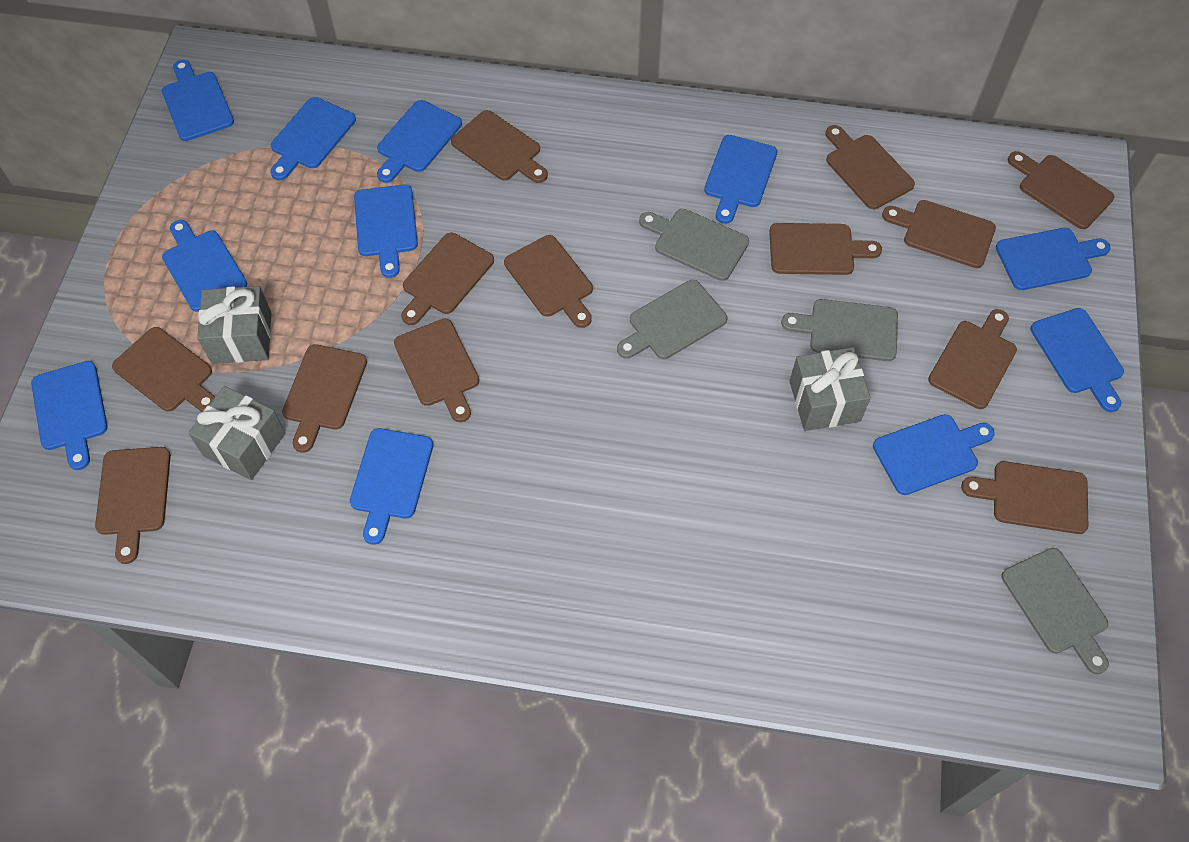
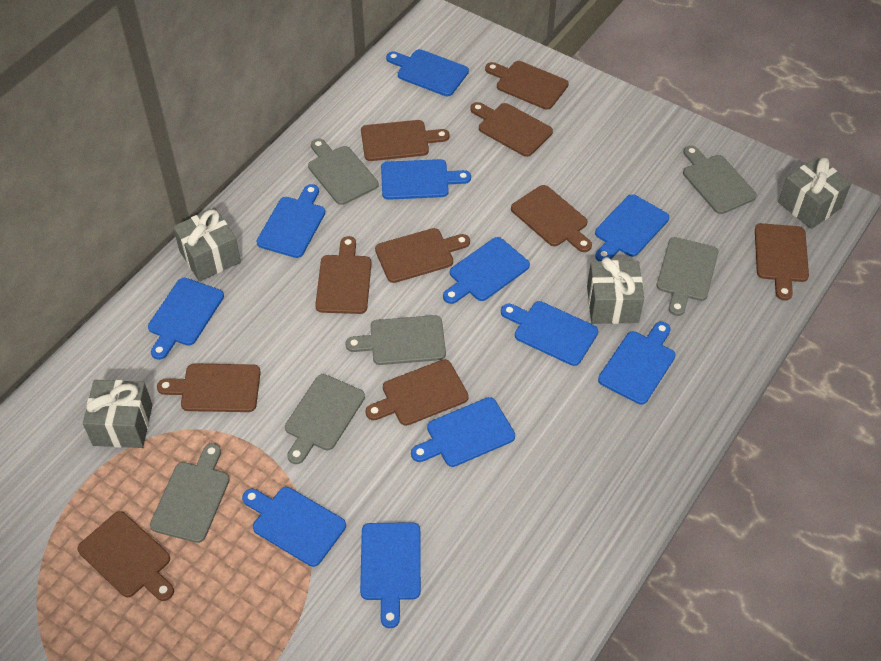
brown cutting board: [95,447,171,564] [112,327,215,412] [282,344,367,453] [394,318,479,422] [401,233,494,325] [451,110,548,183] [504,235,593,328] [769,223,882,275] [825,125,915,209] [882,200,996,268] [928,309,1017,409] [961,461,1088,534] [1008,151,1115,229] = 13 -> [77,511,174,601] [157,363,261,412] [315,236,371,314] [361,120,449,161] [365,359,469,426] [375,228,470,283] [470,102,553,157] [485,61,569,110] [511,185,592,252] [755,223,809,301] = 10
grey cutting board: [617,280,727,359] [639,209,749,281] [781,299,898,361] [1002,548,1109,674] = 4 -> [150,443,230,543] [285,374,365,464] [308,139,378,205] [345,315,446,365] [657,237,718,316] [683,145,757,214] = 6
grey gift: [188,386,285,480] [197,286,271,364] [789,347,871,431] = 3 -> [83,380,153,448] [173,208,241,282] [587,257,644,324] [778,157,851,229] = 4

